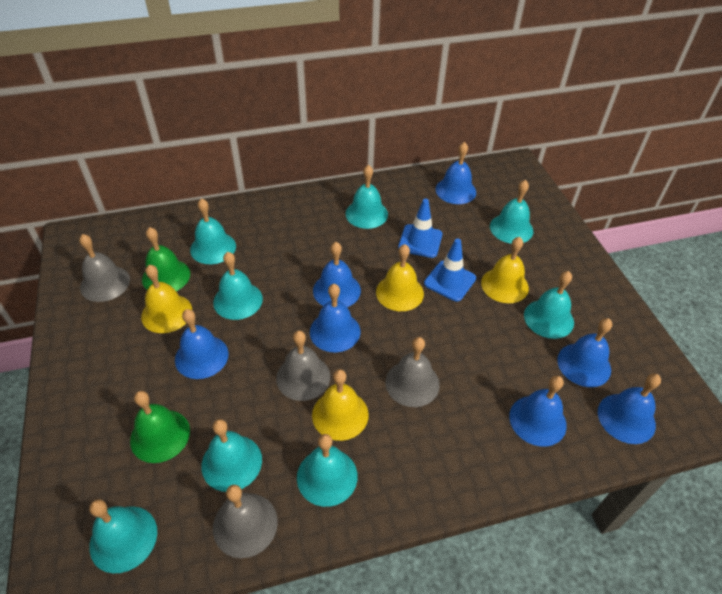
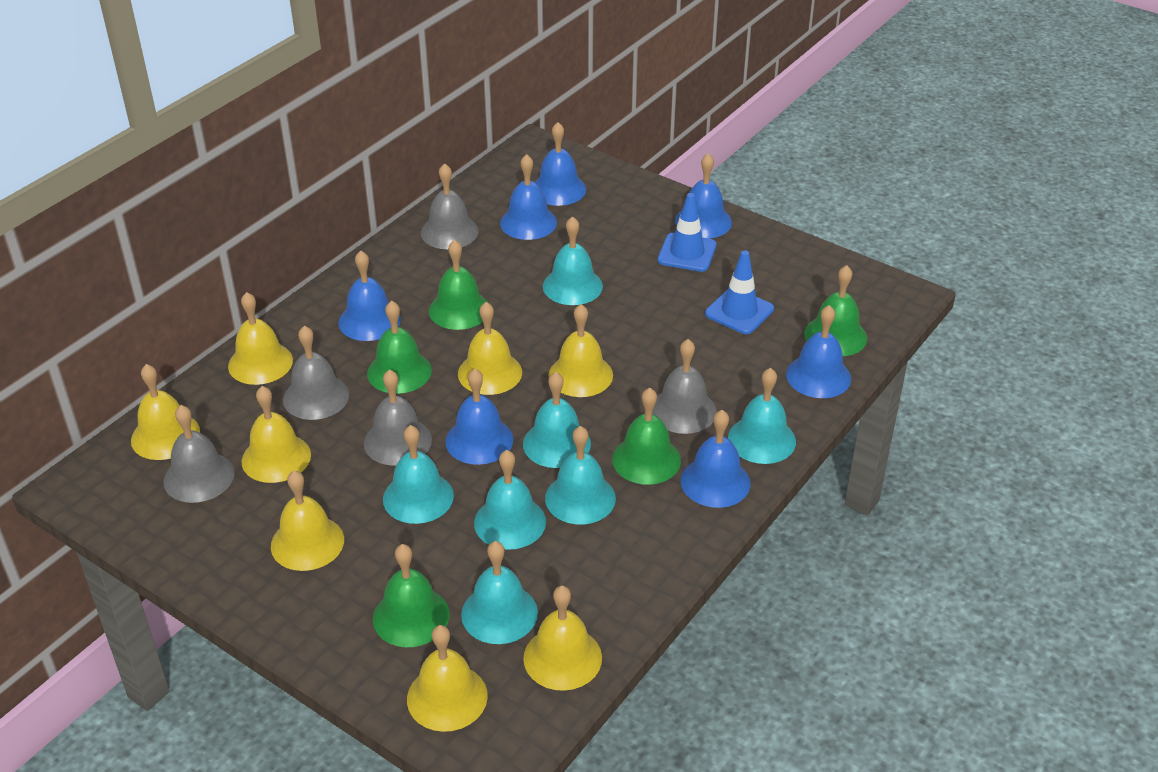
green bell: [130,391,190,463] [142,227,190,291] = 2 -> [367,300,432,394] [373,544,450,647] [429,240,488,330] [612,388,681,485] [804,265,867,356] = 5
grey bell: [79,234,130,302] [213,485,278,558] [276,331,330,401] [385,337,440,407] = 4 -> [164,405,234,503] [283,326,349,420] [364,369,432,466] [421,163,478,249] [652,339,717,434] = 5
turquoise bell: [89,499,157,573] [190,198,236,264] [201,419,262,492] [213,252,263,320] [297,434,358,507] [346,165,388,229] [490,180,533,244] [524,271,574,339] = 8 -> [383,425,454,524] [461,541,538,644] [474,450,546,550] [523,372,591,468] [543,216,603,305] [545,426,616,524] [728,368,796,464] = 7
yellow bell: [141,265,192,333] [312,369,369,441] [376,244,424,311] [481,237,529,303] = 4 -> [131,364,200,460] [228,292,293,385] [242,386,311,483] [271,470,344,571] [407,625,488,732] [458,302,522,395] [523,586,602,691] [549,304,613,397] = 8

